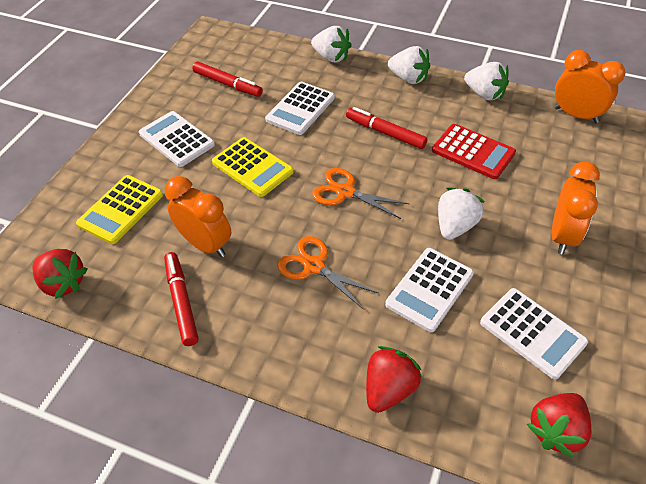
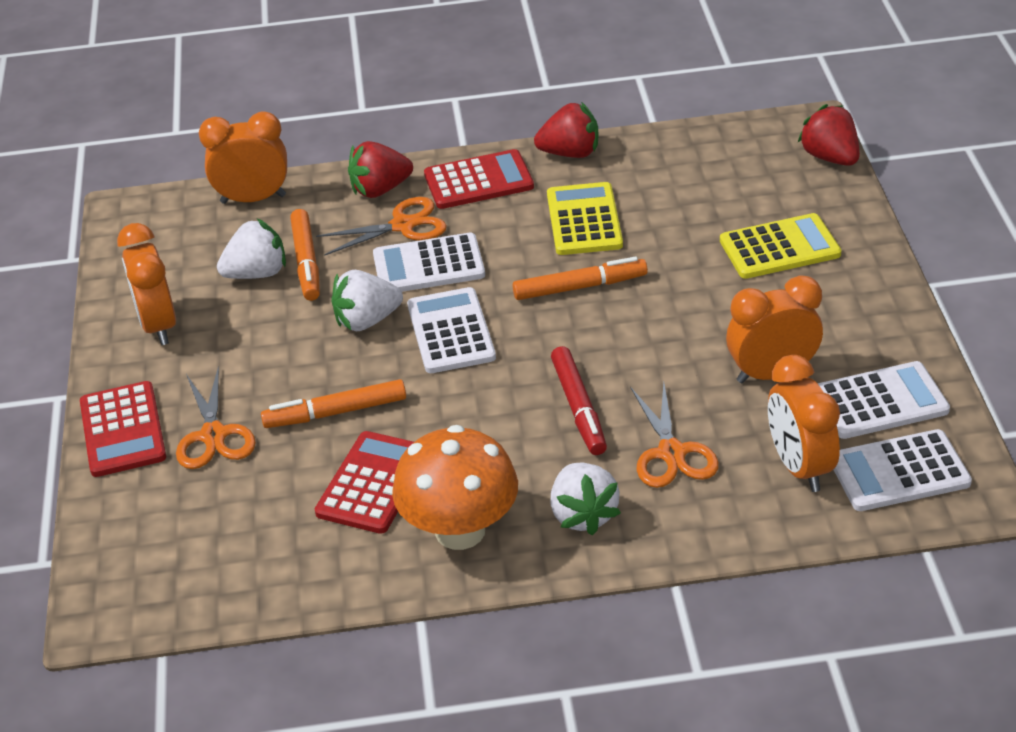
orange clock: [165,176,231,257] [552,161,600,255] [555,50,625,123] = 3 -> [117,223,176,345] [199,111,287,204] [726,275,823,384] [768,355,840,492] = 4
orange marker: none = 0 -> [261,379,406,428] [290,209,320,301] [513,257,648,300] = 3
orange mushroom: none = 0 -> [392,425,518,550] = 1
orange scissors: [277,236,379,310] [312,168,410,219] = 2 -> [176,365,256,469] [316,197,447,256] [631,383,719,488] = 3
red calculator: [432,124,516,179] = 1 -> [80,381,166,477] [315,431,414,534] [424,149,534,209] = 3
red marker: [164,252,198,346] [192,62,263,97] [346,107,427,149] = 3 -> [551,346,607,455] = 1
white strawberry: [311,26,352,63] [388,46,430,84] [438,188,484,240] [464,62,509,101] = 4 -> [217,218,286,279] [331,270,403,331] [551,463,621,535] = 3

